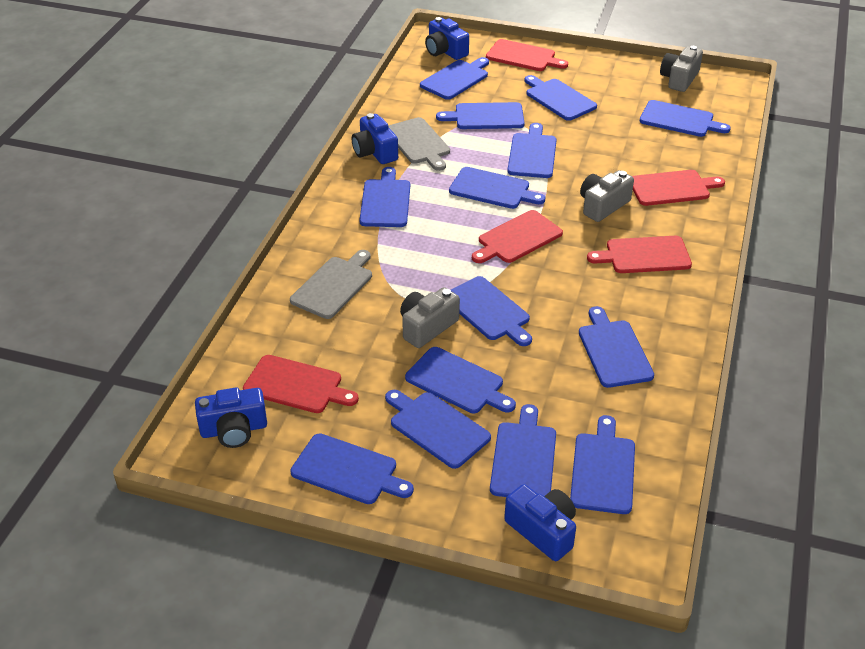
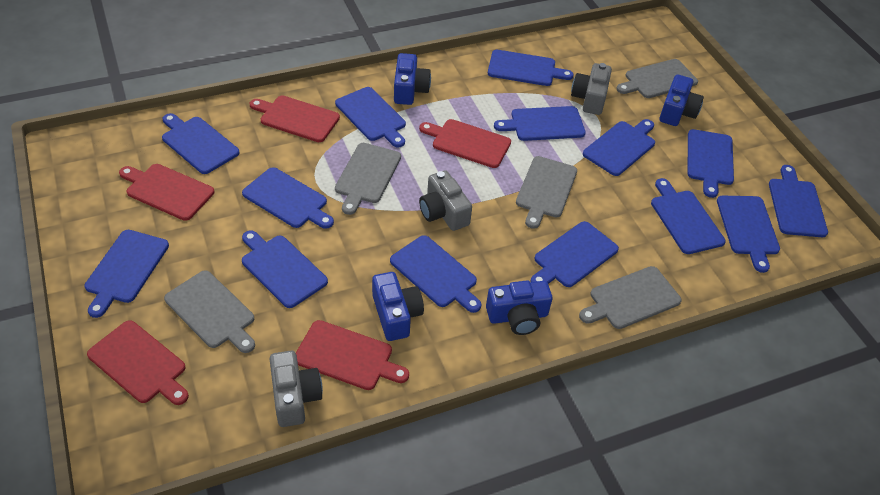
grey cutting board: [290,250,372,319] [388,117,450,171] = 2 -> [164,270,255,353] [335,143,401,215] [516,156,577,229] [579,266,682,329] [617,59,698,98] = 5

